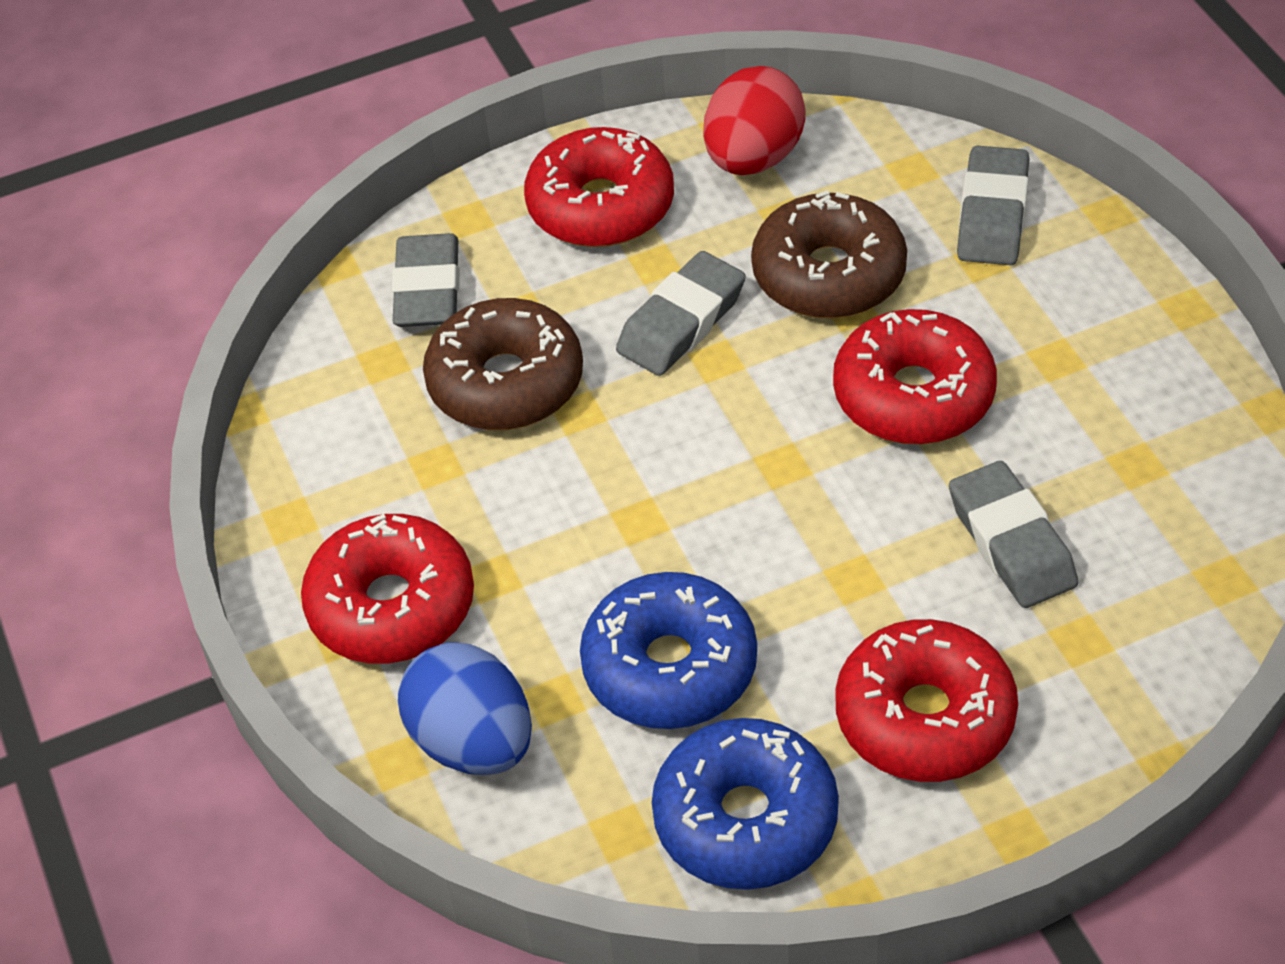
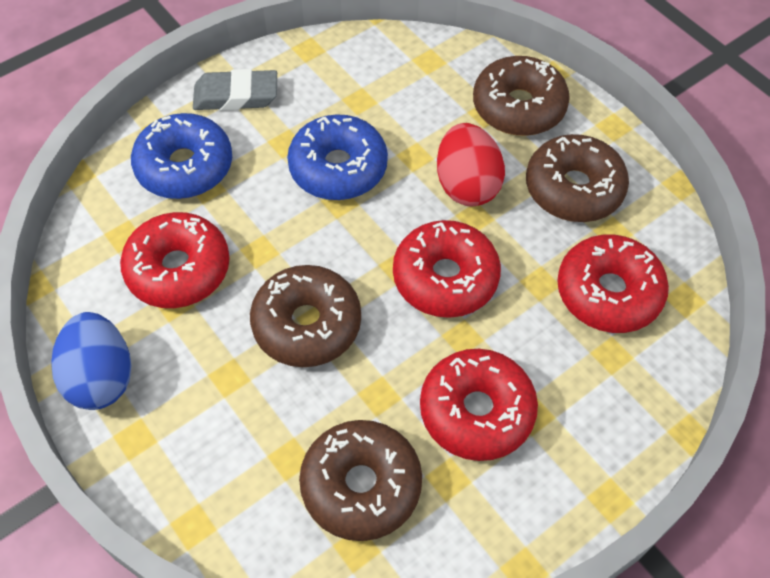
brown donut: [423,298,583,430] [751,190,907,319] = 2 -> [250,265,361,367] [299,420,422,541] [473,56,570,136] [526,134,629,222] = 4
grey eraser: [392,233,460,327] [616,251,746,376] [949,461,1078,608] [957,146,1029,265] = 4 -> [193,69,277,111] = 1

